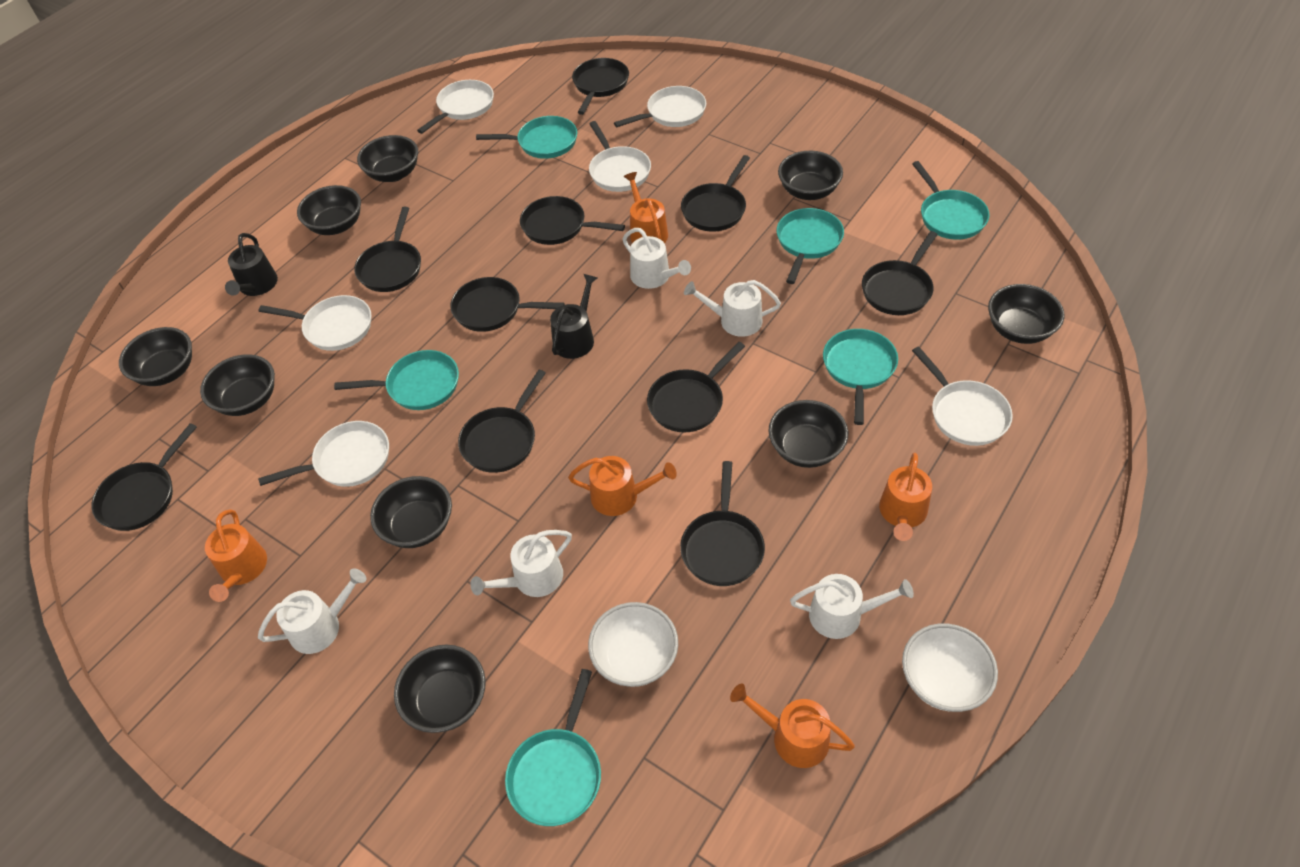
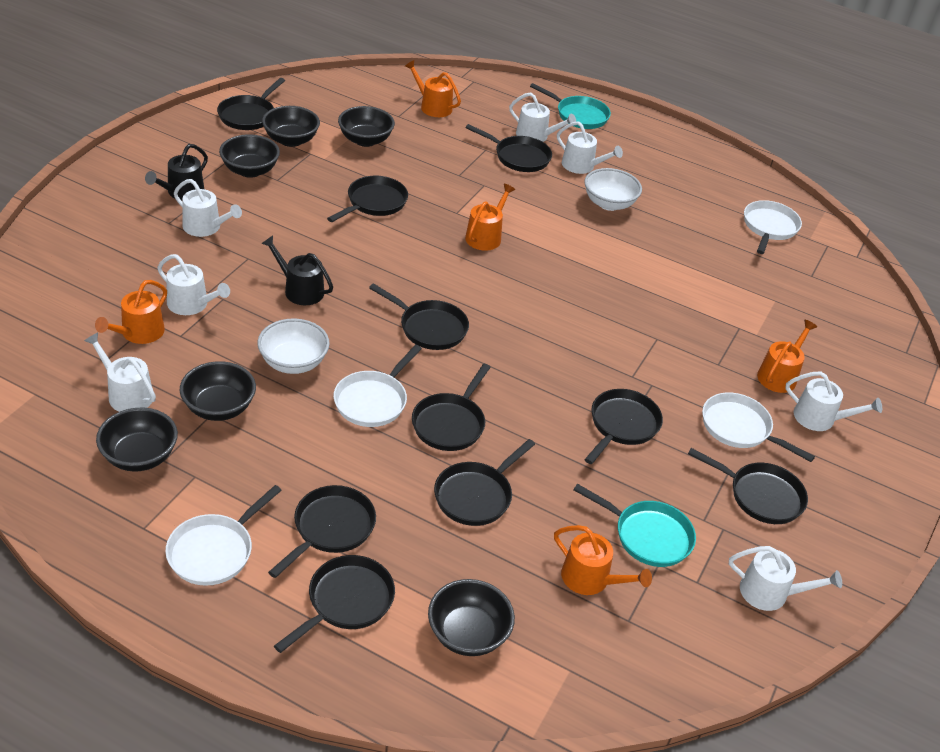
black bowl: [119,327,192,386] [200,354,275,416] [297,185,361,235] [357,135,418,182] [370,476,452,548] [394,645,486,733] [768,400,848,468] [778,151,843,200] [988,284,1064,344] = 9 -> [96,408,178,472] [180,361,256,421] [219,134,280,178] [262,106,320,147] [338,106,395,147] [428,579,515,656] = 6
turquoise pan: [334,350,459,410] [476,116,577,159] [505,669,601,826] [777,208,844,284] [823,329,898,425] [912,161,989,240] = 6 -> [530,83,611,129] [573,484,696,567] = 2
white pan: [258,421,389,487] [259,295,371,351] [417,80,494,134] [589,121,651,192] [614,86,706,127] [912,347,1013,446] = 6 -> [165,485,282,586] [333,345,422,427] [702,393,815,462] [744,200,802,254] = 4
white watering can: [258,568,366,654] [470,530,572,597] [622,228,691,289] [684,280,781,337] [790,574,914,639] = 5 -> [84,332,156,412] [157,254,230,315] [174,179,242,237] [509,93,576,142] [557,121,623,174] [729,546,842,611] [785,371,882,431] = 7

